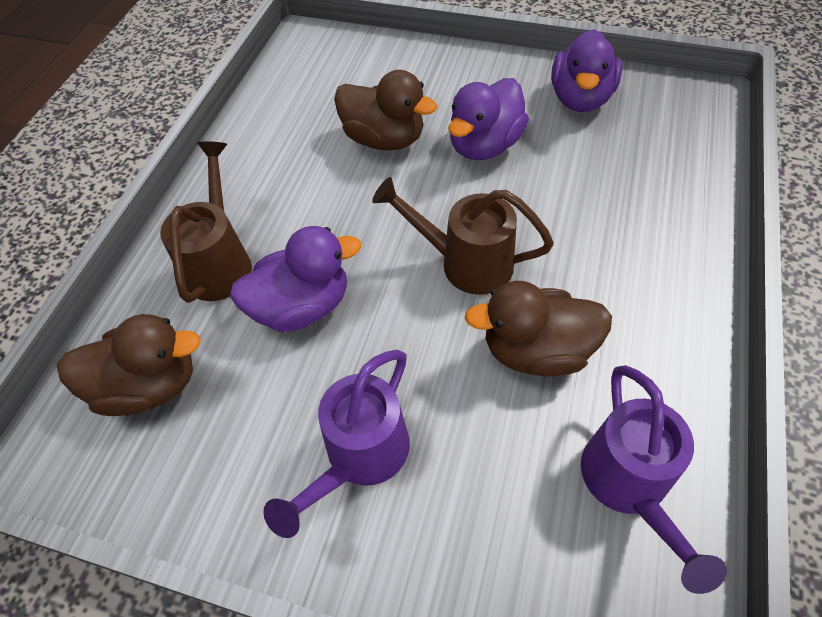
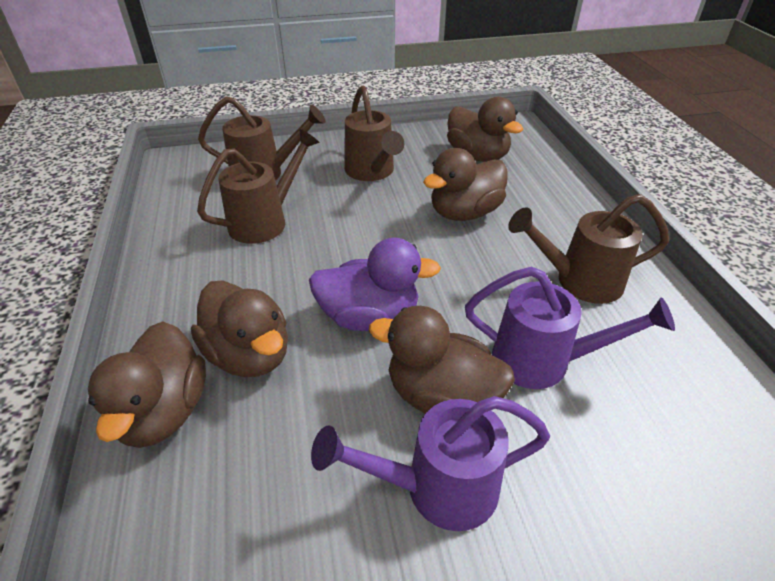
brown duck: [57,314,201,416] [334,70,437,150] [465,281,612,377] = 3 -> [88,321,206,448] [191,280,288,377] [369,306,515,414] [423,148,507,221] [447,97,523,162] = 5
brown watering can: [160,141,252,303] [372,177,554,295] = 2 -> [197,129,320,244] [198,96,326,181] [345,85,404,181] [508,194,669,304] = 4
purple duck: [230,226,361,332] [448,78,529,160] [551,29,622,112] = 3 -> [309,238,441,331] = 1

